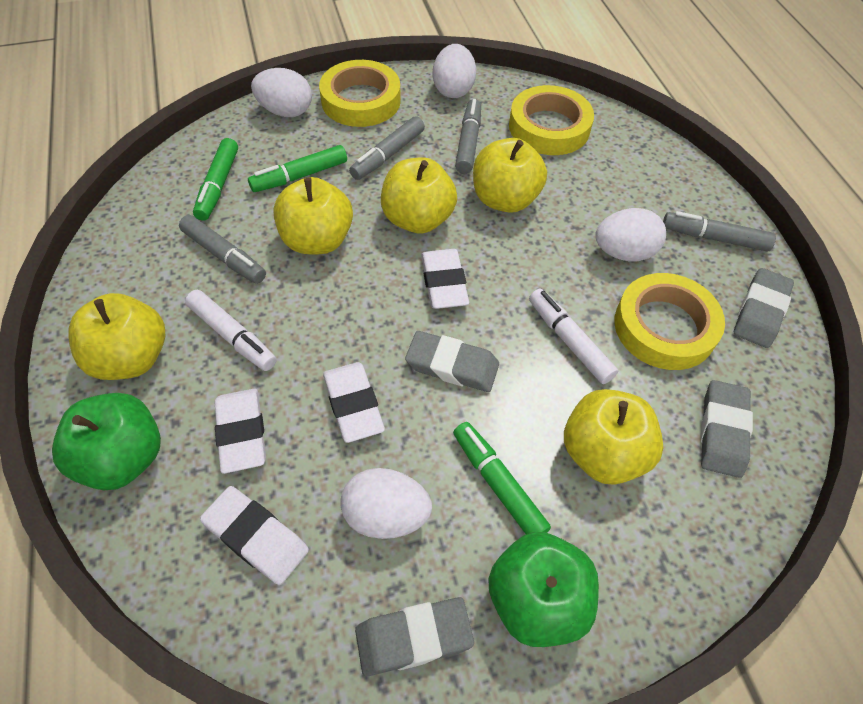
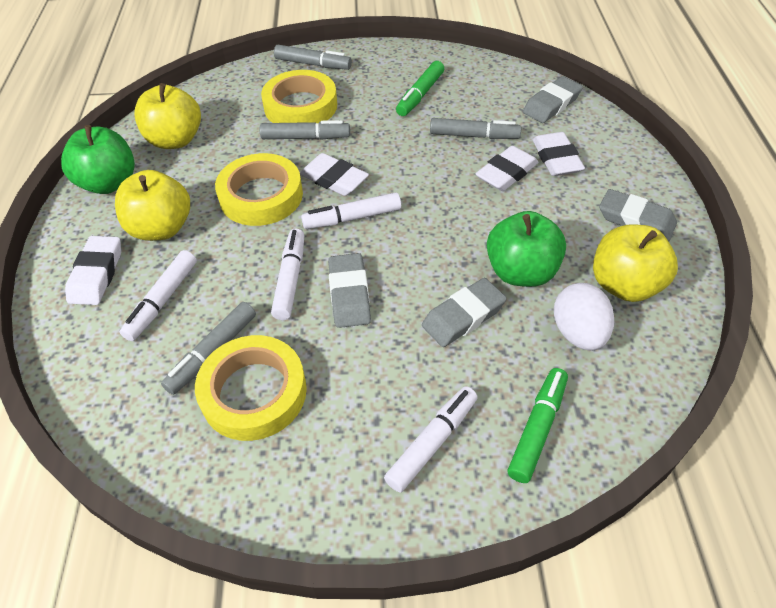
green marker: [193,138,238,221] [248,145,347,192] [453,422,551,534] = 3 -> [396,61,444,116] [508,368,568,483] = 2
white egg: [251,68,312,117] [340,468,432,539] [433,44,476,98] [595,208,666,261] = 4 -> [554,283,614,351] = 1
white marker: [185,290,277,371] [529,289,618,384] = 2 -> [120,250,197,341] [271,229,304,320] [301,192,401,229] [384,386,478,492] = 4
yellow apple: [68,293,166,380] [273,177,353,254] [381,157,457,233] [473,138,547,213] [564,389,663,485] = 5 -> [115,170,190,241] [134,83,201,149] [593,224,678,302] = 3

